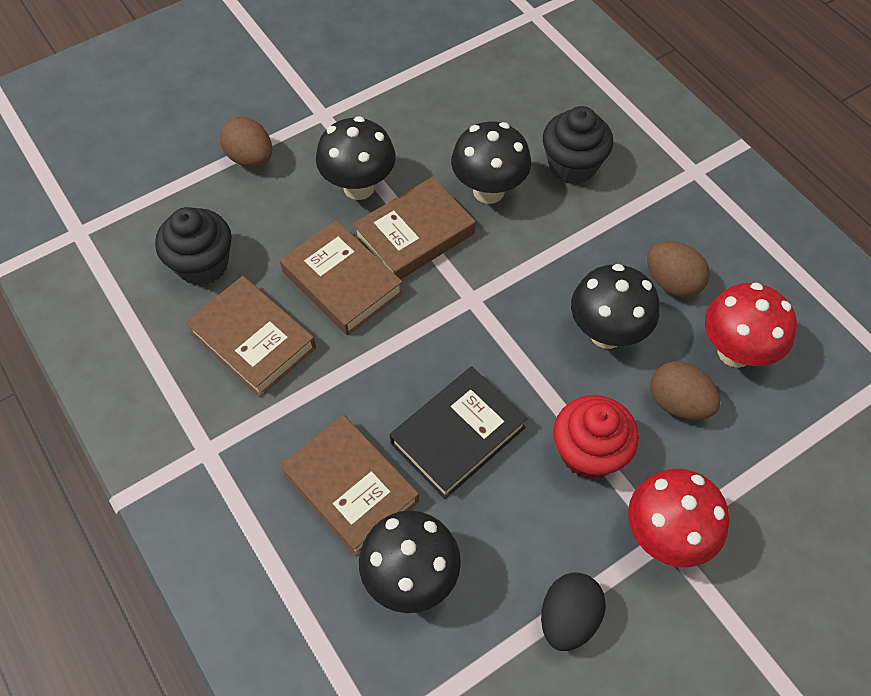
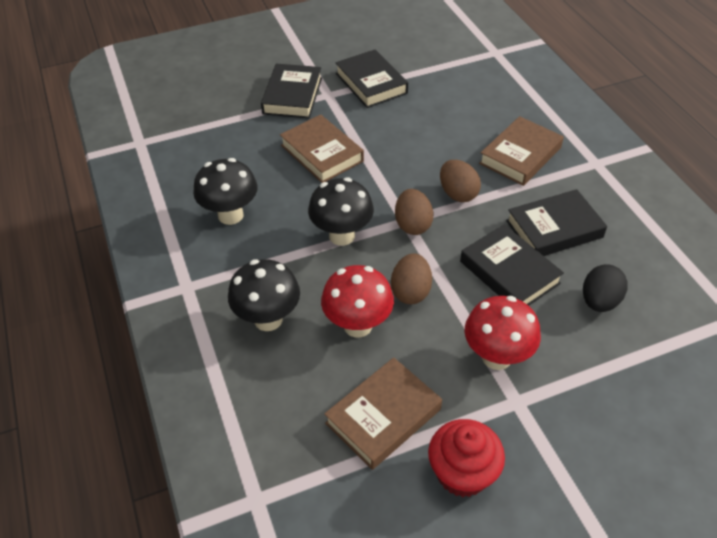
black book: [390,366,528,499] = 1 -> [261,64,322,118] [335,49,408,108] [460,224,564,306] [506,189,607,256] = 4
black cupcake: [155,207,232,286] [543,106,613,184] = 2 -> none = 0
black mushroom: [316,116,396,200] [359,511,461,613] [451,121,531,204] [571,264,659,349] = 4 -> [193,158,258,225] [228,259,300,331] [308,177,374,246] = 3
brown book: [185,276,316,397] [280,220,403,335] [280,415,419,556] [353,177,476,280] = 4 -> [280,115,364,183] [324,357,442,470] [479,116,564,186] = 3

